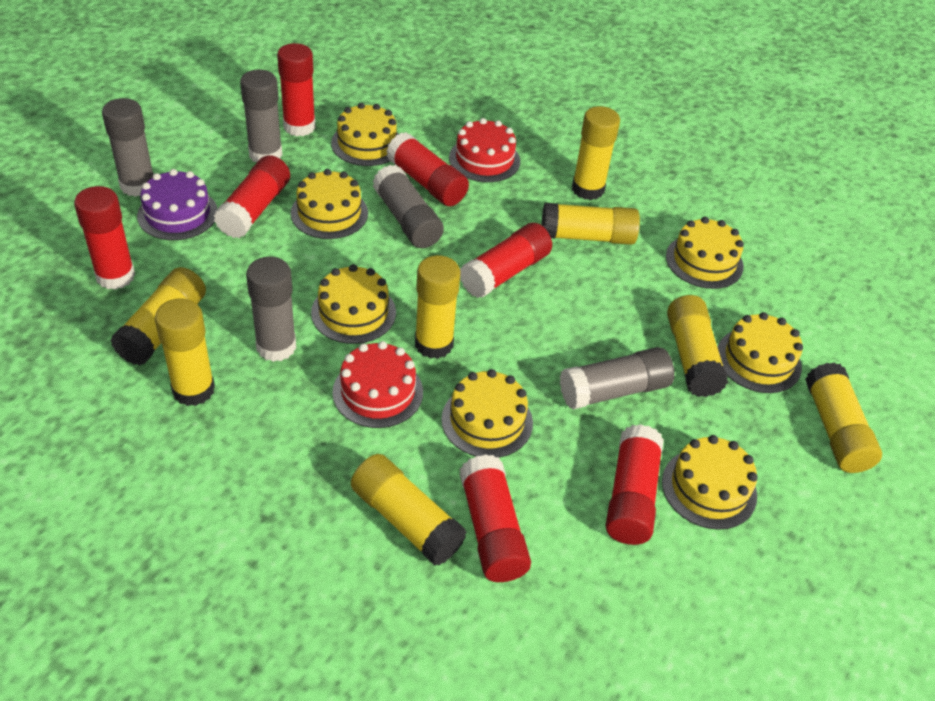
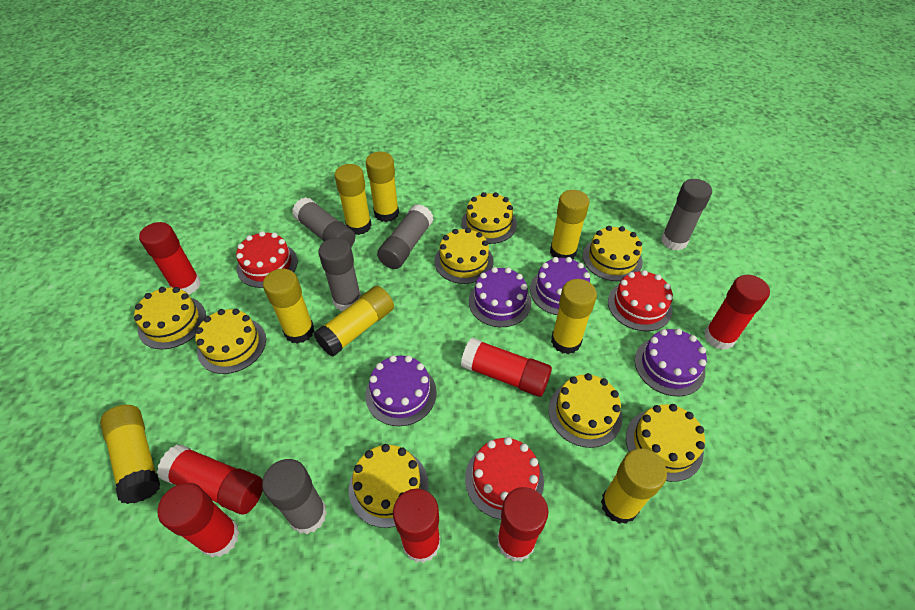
purple cake: [137,169,217,240] = 1 -> [365,355,437,426] [469,267,531,327] [530,257,590,315] [635,328,707,397] = 4
red cake: [332,341,423,428] [449,118,520,182] = 2 -> [236,231,298,288] [465,437,544,520] [608,270,673,331] = 3
yellow cake: [291,169,368,239] [311,264,396,344] [331,103,399,166] [441,369,533,458] [662,435,758,530] [666,217,744,289] [717,312,803,393] = 7 -> [134,287,206,349] [195,309,266,374] [349,444,428,528] [435,228,493,284] [461,192,517,244] [549,373,622,448] [583,226,643,281] [626,404,705,482] = 8

